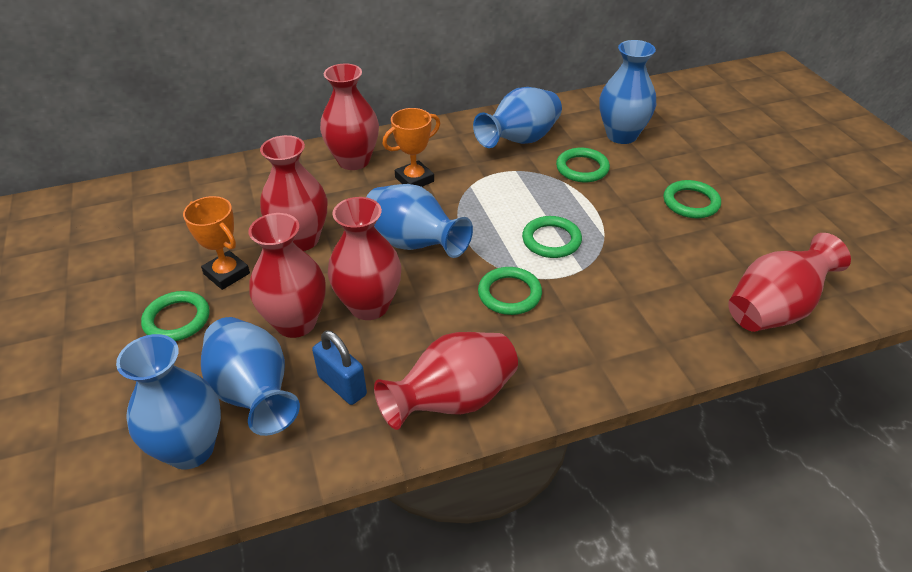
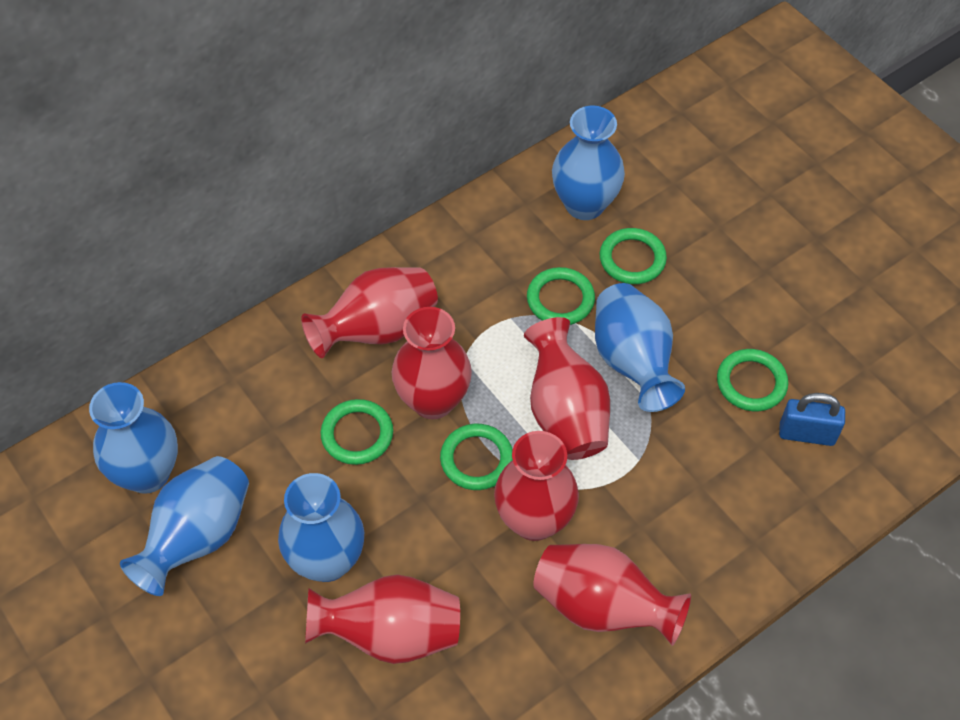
orange trophy: [183,196,250,290] [383,108,440,187] = 2 -> none = 0

